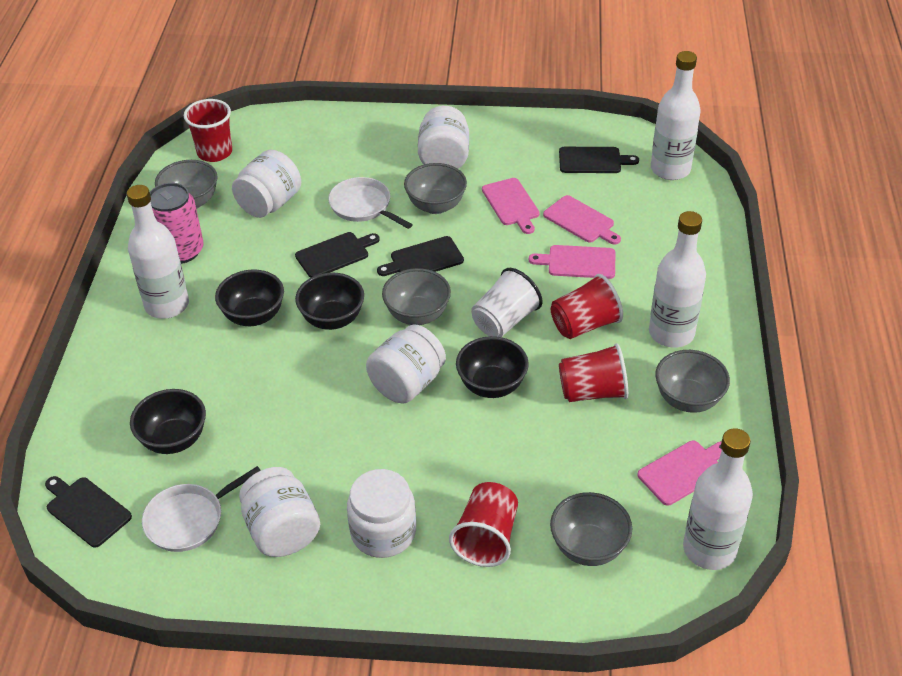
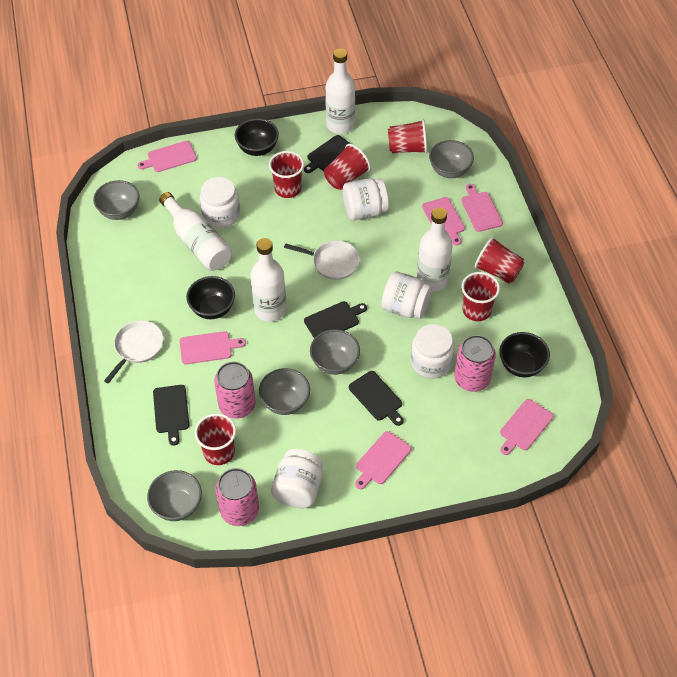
black bowl: [130,389,206,454] [215,270,284,326] [295,272,364,330] [456,336,529,398] = 4 -> [186,276,235,319] [235,118,279,156] [499,332,550,377] = 3
pink can: [150,183,204,264] = 1 -> [214,362,256,419] [215,468,259,526] [454,335,496,392] = 3
pink cutting board: [482,178,540,234] [529,245,615,279] [543,195,621,245] [637,441,722,506] = 4 -> [137,141,197,172] [180,331,246,364] [355,431,411,489] [422,197,465,246] [461,184,503,232] [500,399,553,455] = 6
red cup: [184,99,232,162] [449,482,518,567] [551,274,623,339] [559,343,628,402] = 4 -> [194,413,236,465] [269,151,304,198] [324,144,371,190] [388,119,427,154] [461,272,500,321] [474,237,524,283] = 6
white cup: [471,268,543,337] = 1 -> none = 0

